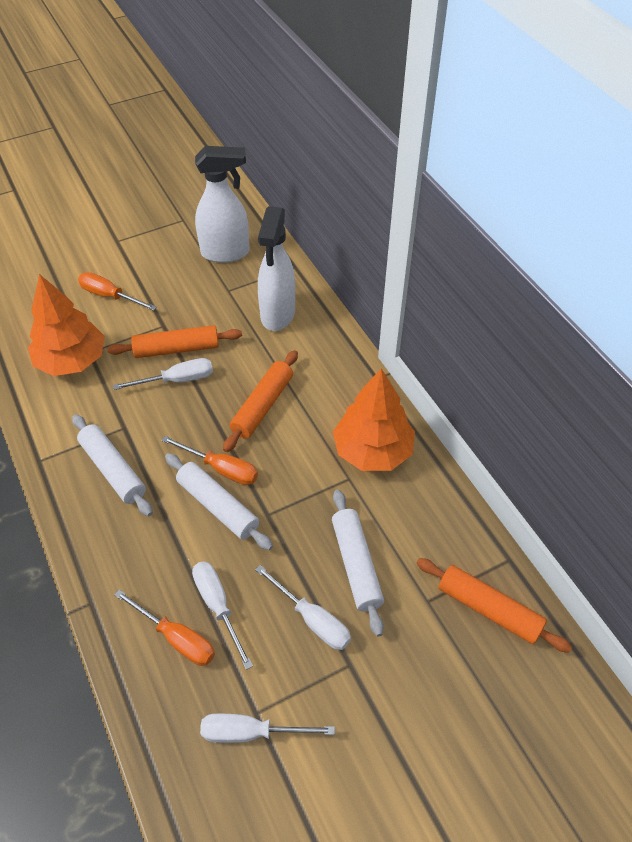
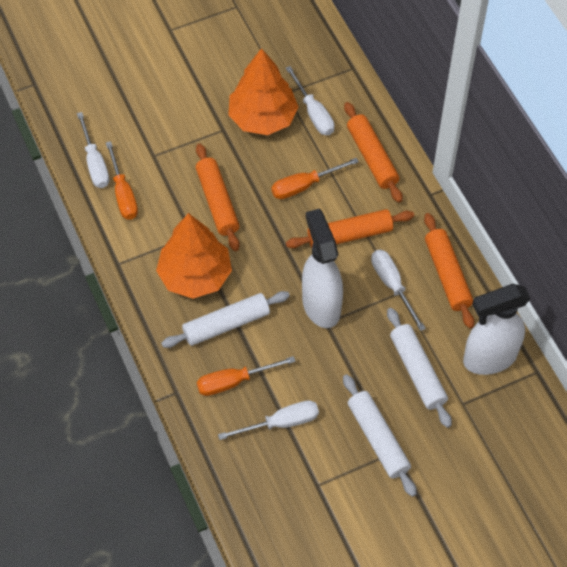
orange rolling pin: [107,325,242,358] [223,350,298,452] [417,558,572,653] = 3 -> [196,144,240,251] [286,209,414,248] [344,102,403,203] [424,213,474,329] = 4

